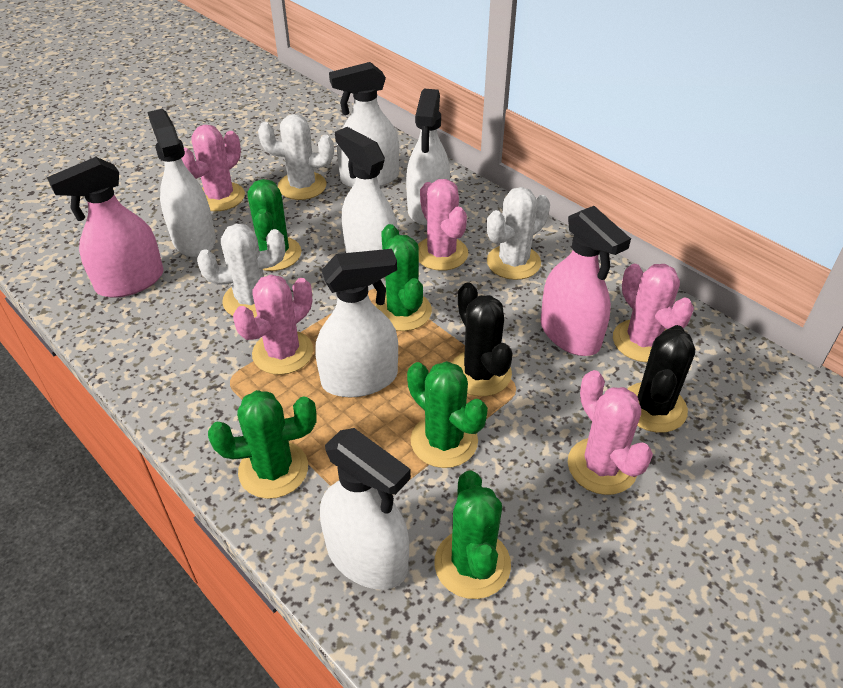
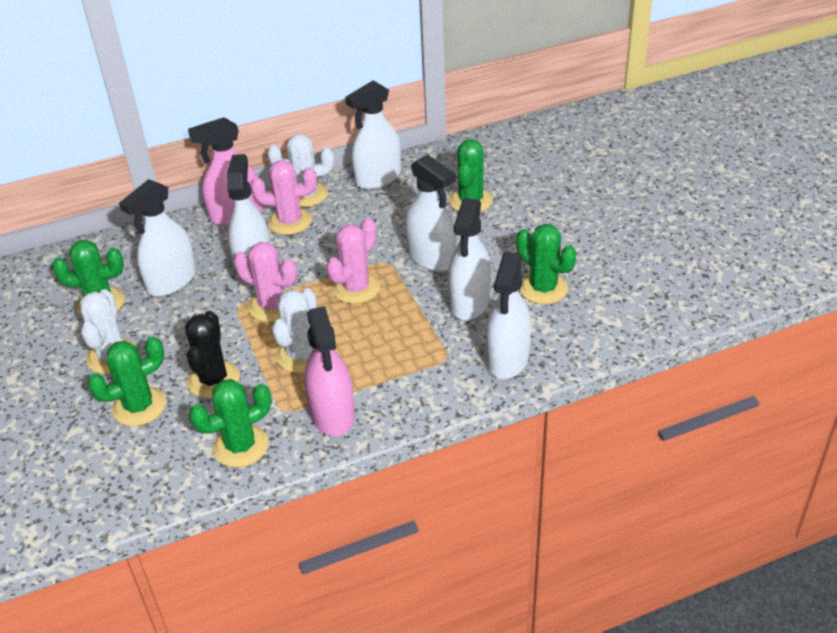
black cactus: [452,282,513,396] [628,325,695,433] = 2 -> [185,311,240,399] = 1
pink cactus: [182,125,245,211] [233,275,313,375] [418,179,468,271] [568,370,653,495] [613,264,694,363] = 5 -> [234,242,297,322] [251,160,317,235] [326,218,380,304] = 3

